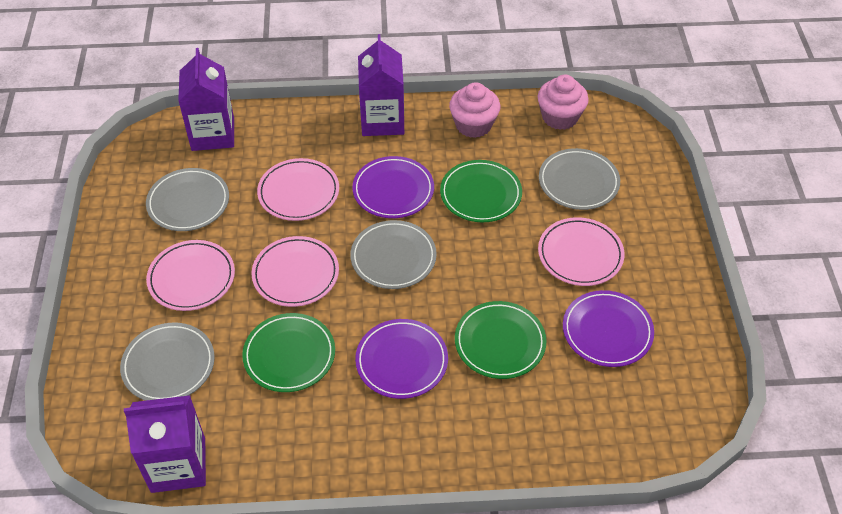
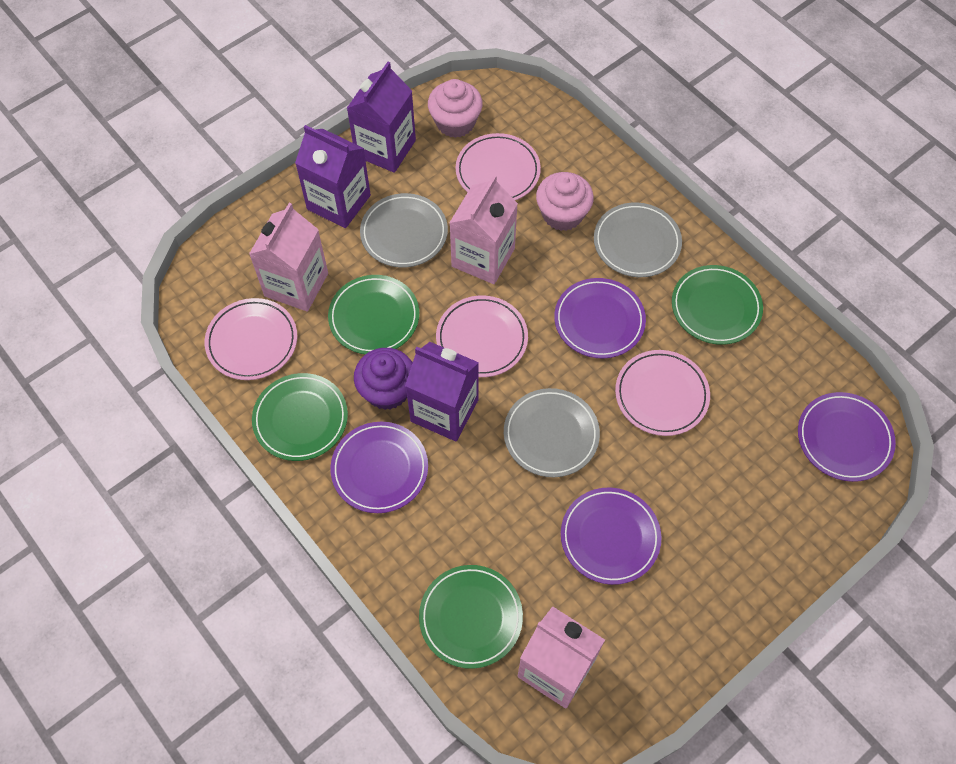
green plate: [242,313,335,392] [440,160,522,222] [455,301,546,379] = 3 -> [252,373,348,461] [328,275,419,354] [419,565,523,669] [672,265,763,345] = 4
grey plate: [120,323,215,401] [146,168,229,231] [350,220,437,289] [539,148,620,210] = 4 -> [360,193,448,268] [504,388,600,477] [594,202,682,277] = 3
pink carton: none = 0 -> [249,203,328,312] [450,175,518,284] [518,606,605,708] = 3
purple cupcake: none = 0 -> [354,348,413,410] = 1
purple plate: [352,156,434,218] [355,319,448,399] [563,290,654,367] = 3 -> [330,422,428,513] [554,278,646,358] [561,488,661,585] [798,392,896,482] = 4

